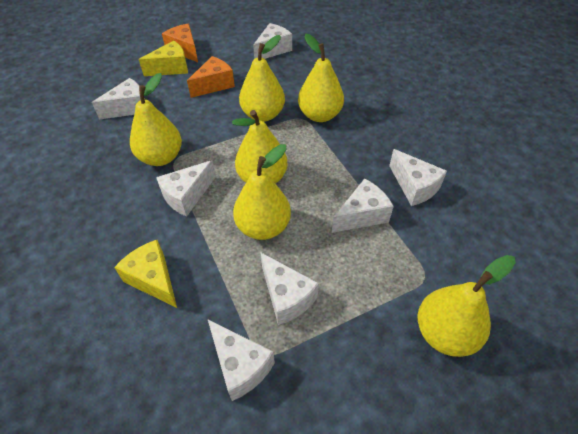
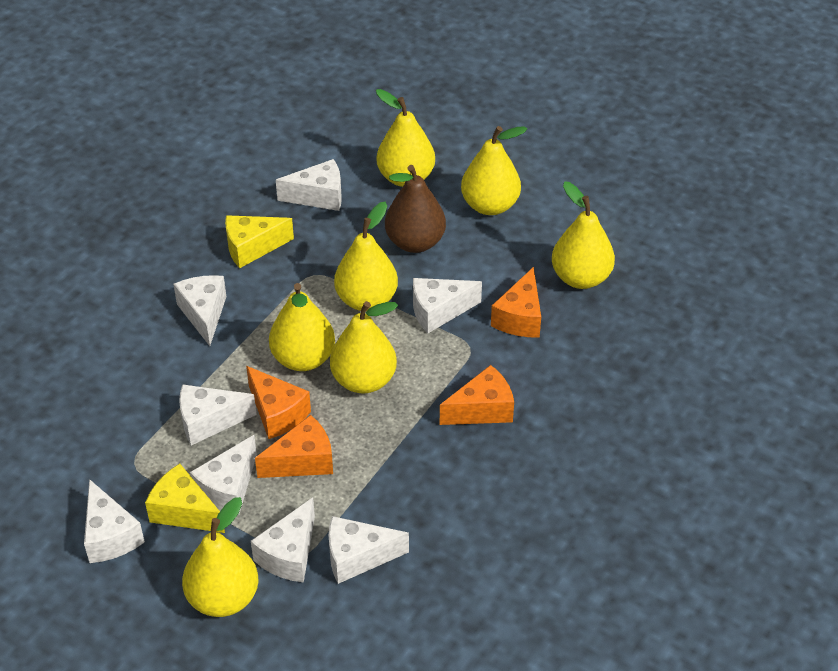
brown pear: none = 0 -> [385,165,446,253] = 1
orange cheese: [162,24,198,62] [187,56,235,98] = 2 -> [246,366,311,439] [255,415,333,478] [440,365,514,425] [491,267,541,337] = 4
white cheese: [92,78,145,120] [156,160,216,217] [208,320,275,401] [253,23,292,59] [260,252,319,325] [332,179,394,233] [389,149,447,206] = 7 -> [84,479,145,563] [173,275,227,346] [179,384,257,445] [190,435,257,515] [251,497,315,582] [276,159,342,211] [329,516,409,584] [413,278,482,333] = 8
yellow pear: [130,73,182,166] [232,110,288,184] [233,144,291,240] [239,35,285,122] [298,34,344,122] [418,255,516,357] = 6 -> [182,497,259,617] [269,283,335,371] [330,301,398,394] [334,202,398,311] [376,89,435,187] [461,126,527,215] [552,181,615,289] = 7

